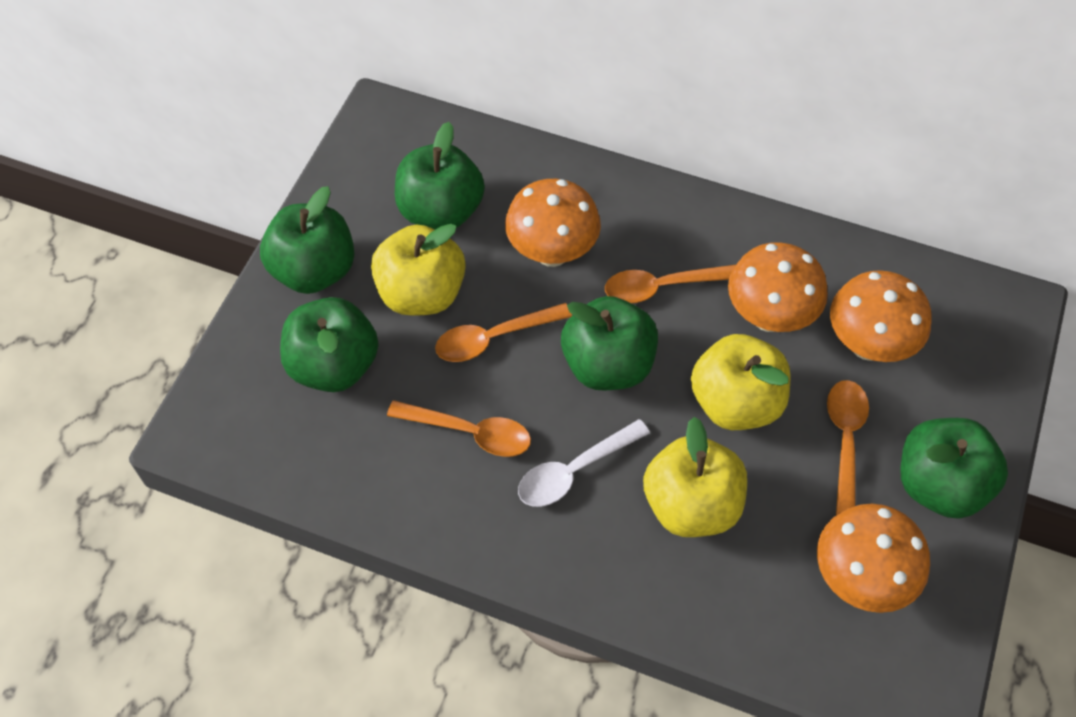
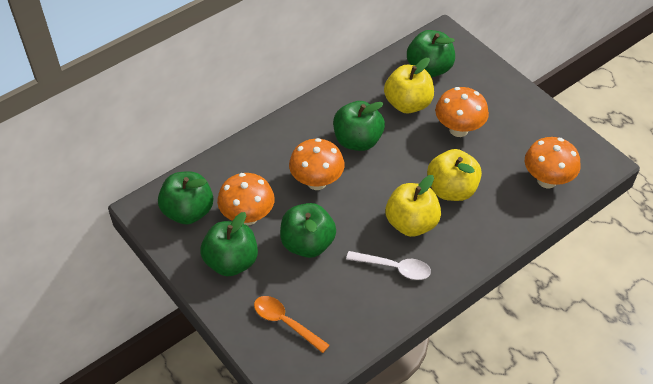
orange spoon: [387,400,531,457] [435,303,572,362] [605,265,736,303] [827,380,869,515] = 4 -> [254,296,330,353] = 1

